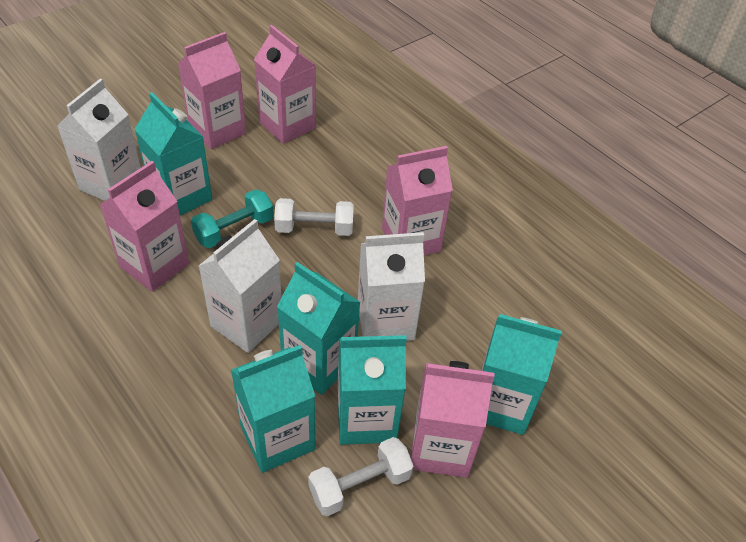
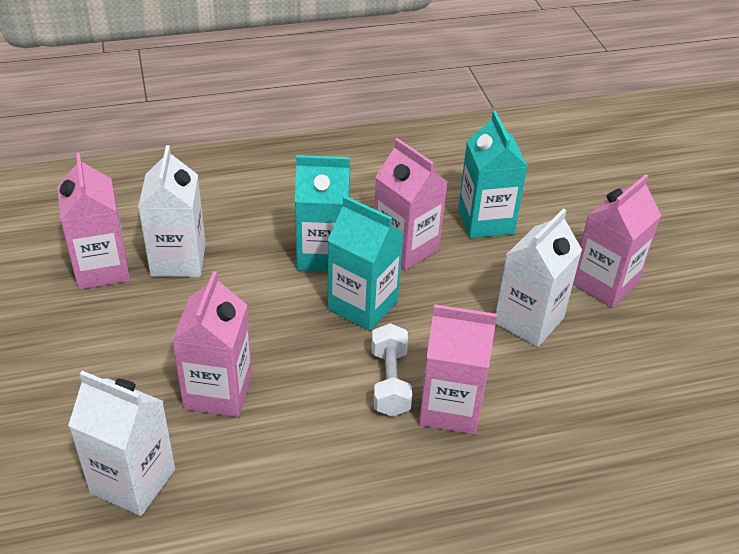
turquoise carton: [134,92,212,216] [231,345,315,473] [277,262,361,395] [337,335,407,445] [482,314,562,435] = 5 -> [295,155,350,272] [327,196,404,331] [458,111,528,238] = 3
turquoise dumbbell: [191,189,274,248] = 1 -> none = 0
white dumbbell: [274,198,354,236] [308,437,413,516] = 2 -> [372,323,412,417] = 1

